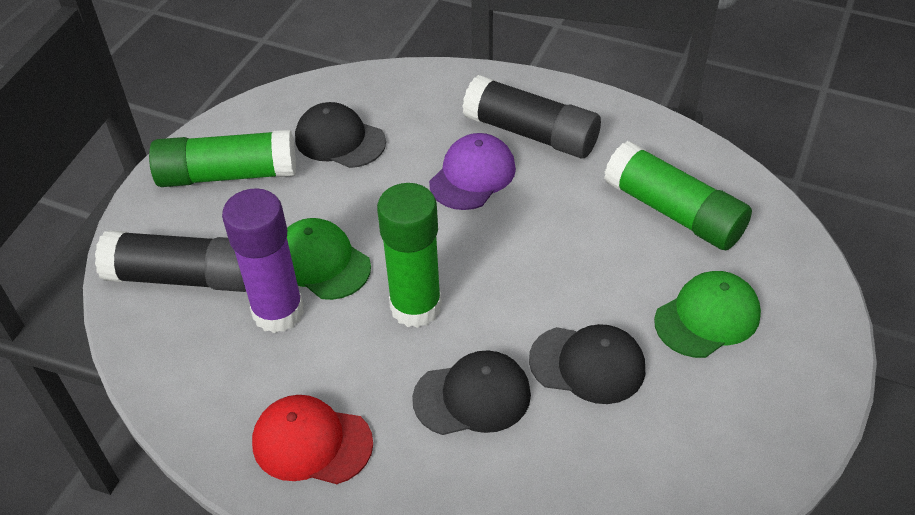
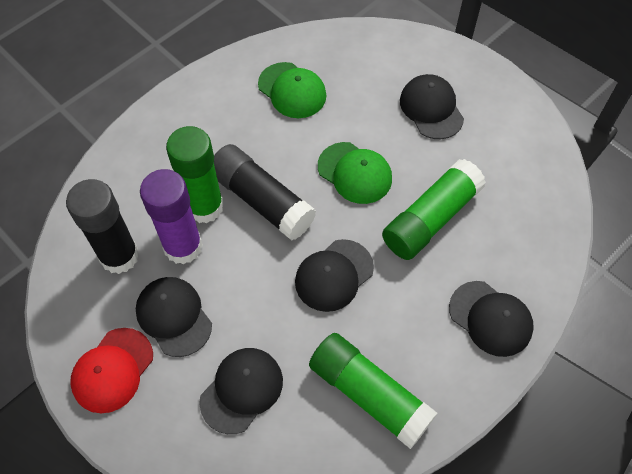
black cap: [295,102,386,168] [412,350,531,435] [529,324,645,404] = 3 -> [136,277,212,357] [199,348,283,434] [295,239,374,312] [400,74,464,139] [449,281,534,357] = 5
purple cap: [429,133,516,210] = 1 -> none = 0

